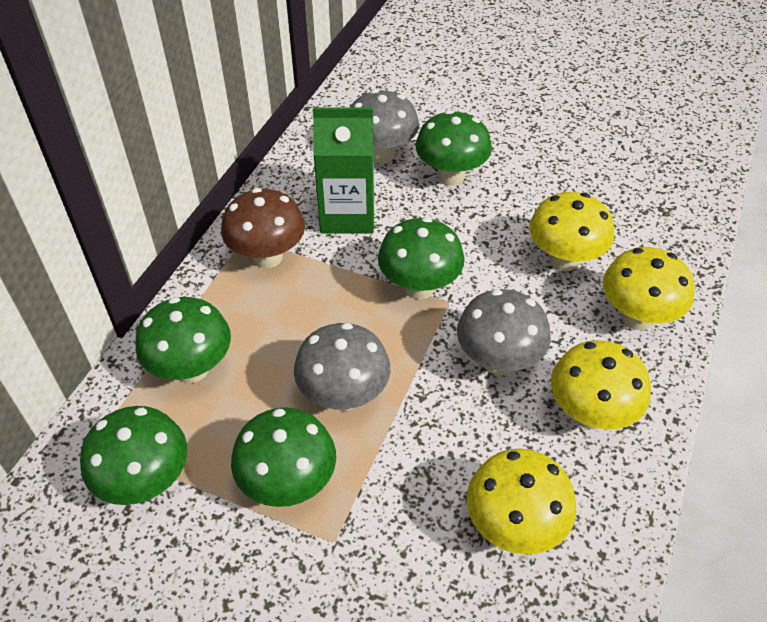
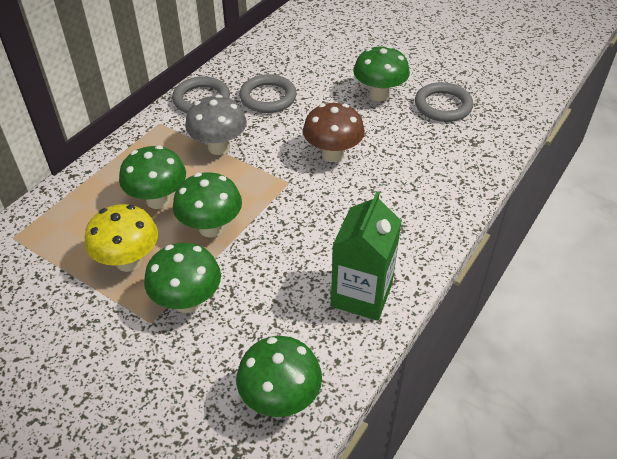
grey mushroom: [294,323,390,411] [350,90,419,163] [457,289,551,375] = 3 -> [185,95,247,155] = 1
grey ring: none = 0 -> [172,76,230,113] [239,74,297,113] [415,82,473,122] = 3
yellow mushroom: [467,449,576,555] [529,192,614,271] [551,340,651,430] [603,247,694,330] = 4 -> [85,204,158,272] = 1

